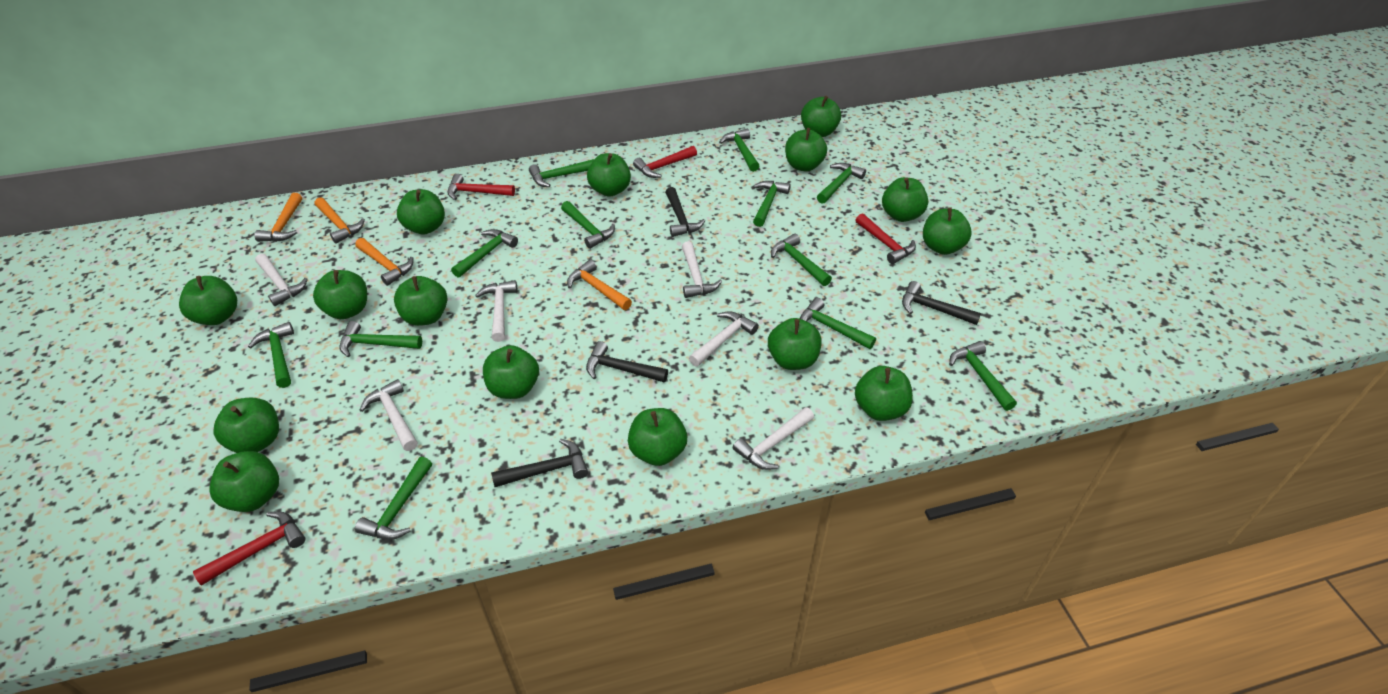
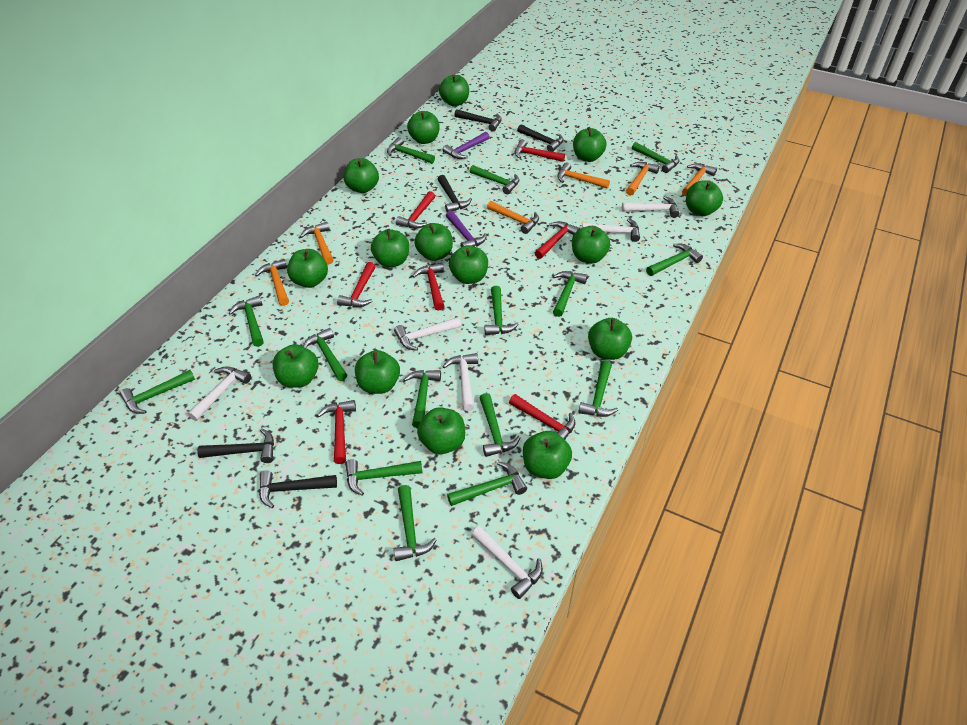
black hammer: [491,439,588,487] [586,341,668,382] [665,187,705,237] [902,281,981,325] = 4 -> [197,428,274,463] [259,470,337,508] [438,175,472,212] [454,109,502,132] [517,124,564,152] = 5
green hammer: [248,322,294,388] [339,321,422,357] [355,457,432,540] [451,229,518,278] [529,159,594,187] [561,201,615,249] [719,128,760,172] [753,181,791,227] [771,234,832,286] [800,298,876,349] [817,163,866,204] [949,341,1017,411] = 12 -> [120,370,195,414] [229,296,264,347] [303,328,347,381] [345,459,423,496] [387,137,435,163] [394,485,437,561] [403,370,441,428] [447,461,527,506] [470,165,519,194] [480,393,521,457] [485,286,519,335] [553,271,588,317] [578,360,618,417] [632,142,679,173] [646,244,703,276] = 15
orange hammer: [254,193,302,242] [315,197,365,244] [355,238,413,286] [567,259,632,310] = 4 -> [255,259,289,306] [300,222,334,265] [487,201,539,234] [557,162,610,189] [626,162,660,195] [682,163,717,196] = 6
purple hammer: none = 0 -> [443,132,490,159] [446,211,487,247] = 2
red hammer: [193,511,305,586] [447,174,515,200] [633,146,697,178] [856,213,916,264] = 4 -> [317,400,356,464] [337,262,376,307] [396,191,435,229] [412,263,444,311] [509,394,576,440] [515,139,565,162] [535,221,580,259] = 7

